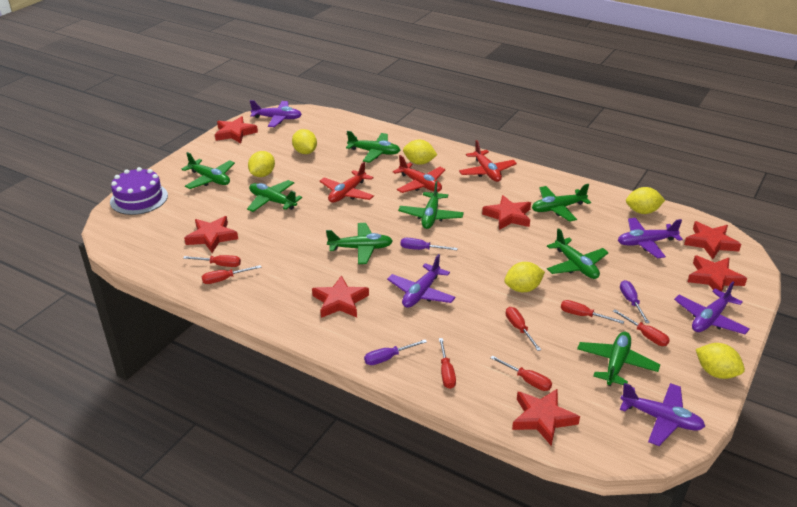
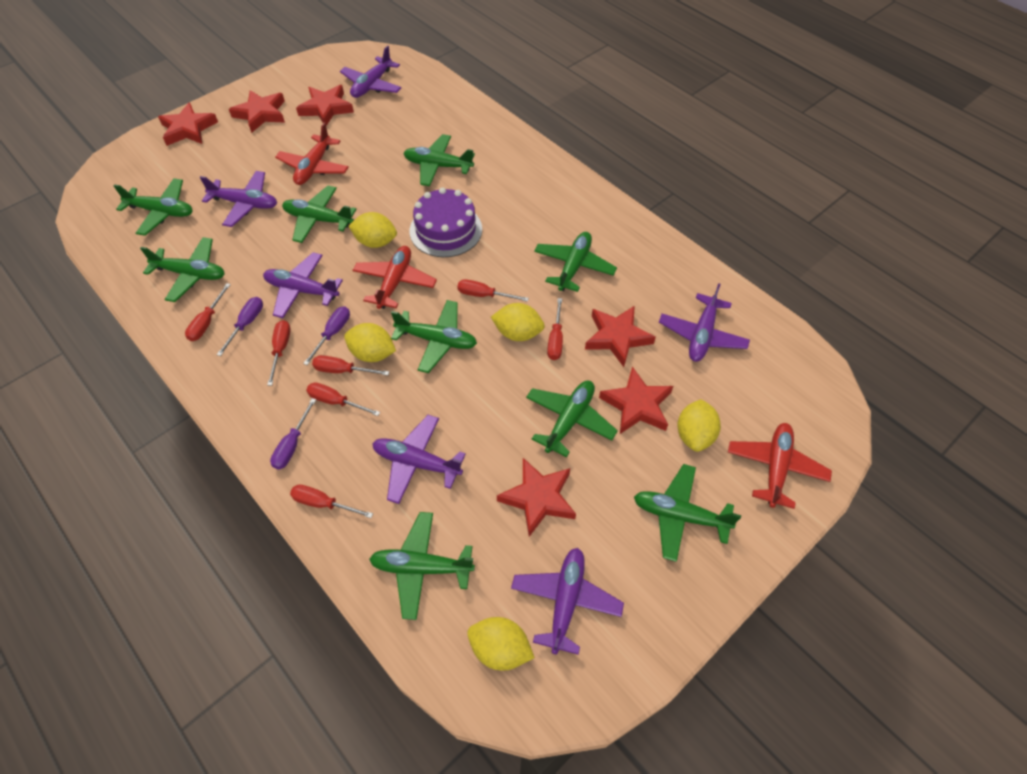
green plane: [181,152,235,189] [247,180,302,212] [326,223,393,264] [346,131,400,163] [398,181,464,229] [532,184,591,222] [547,228,609,279] [577,332,660,386] = 8 -> [113,178,193,236] [140,237,225,302] [282,186,357,243] [369,512,475,620] [391,300,477,373] [403,134,475,186] [526,381,618,457] [534,232,617,292] [634,464,741,562] = 9
purple plane: [250,100,302,127] [387,254,456,308] [618,218,683,259] [620,383,706,446] [674,281,750,334] = 5 -> [200,171,277,227] [263,252,343,318] [340,45,402,98] [372,415,466,504] [511,548,624,655] [659,283,750,362] = 6
red star: [184,216,238,253] [215,116,258,143] [312,276,369,318] [482,195,531,230] [512,388,580,446] [684,221,741,259] [688,256,747,291] = 7 -> [158,103,218,146] [229,90,285,133] [296,85,354,126] [497,458,576,537] [585,306,656,367] [599,366,673,434] = 6
yellow lemon: [248,151,275,177] [292,129,317,154] [403,140,437,165] [504,262,545,292] [626,187,665,214] [696,343,745,379] = 6 -> [344,323,396,362] [348,212,397,248] [467,617,535,671] [491,303,545,341] [677,399,721,452] = 5

